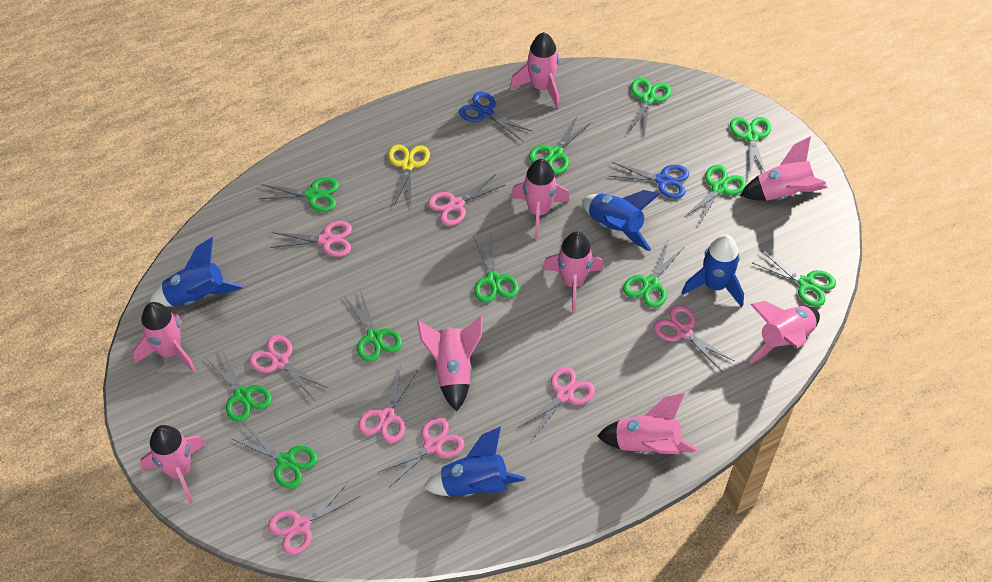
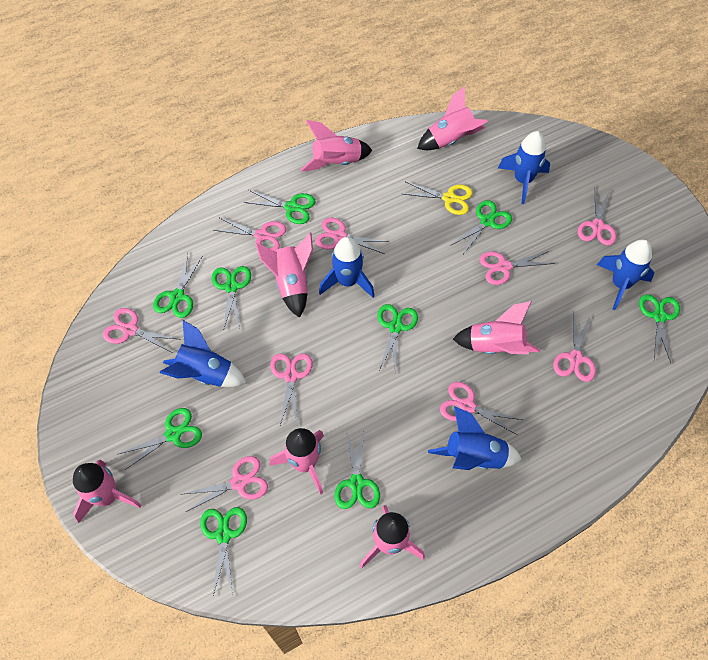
blue rocket: [149,237,244,306] [423,426,526,497] [582,190,660,251] [681,235,744,307] = 4 -> [160,320,247,387] [319,237,374,298] [428,406,522,470] [498,131,550,204] [597,239,654,310] = 5
blue scissors: [459,92,533,141] [609,162,689,199] = 2 -> none = 0
green scissors: [207,350,272,422] [232,423,318,489] [259,177,339,212] [344,289,402,362] [473,233,519,303] [529,117,591,175] [623,242,684,308] [628,78,671,137] [683,165,746,227] [730,117,771,175] [753,250,836,307] = 11 -> [117,408,202,470] [153,253,202,318] [200,507,247,596] [212,266,251,331] [244,190,316,224] [334,429,380,509] [377,304,418,374] [451,200,512,254] [639,294,680,363] = 9
pink rocket: [133,302,196,372] [140,425,206,504] [417,315,483,411] [510,32,560,109] [511,159,570,239] [542,231,604,312] [597,393,698,454] [740,136,828,201] [749,301,820,364] = 9 -> [73,460,142,523] [255,232,313,318] [270,428,324,495] [301,120,372,172] [360,505,425,569] [417,86,488,150] [453,301,540,354] = 7
pink scissors: [249,335,329,399] [268,483,358,555] [270,221,352,257] [358,364,418,443] [377,417,465,486] [428,174,505,226] [519,367,595,439] [654,305,734,371] = 8 -> [103,308,179,353] [180,456,268,512] [213,218,286,251] [270,353,312,425] [315,218,389,254] [440,382,522,435] [479,251,555,285] [553,314,596,382] [578,189,616,245] = 9

